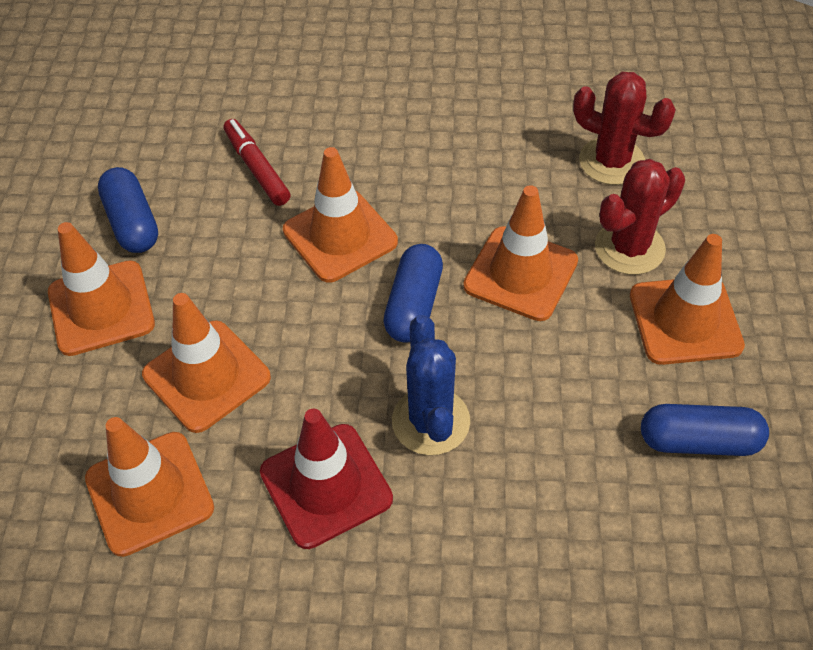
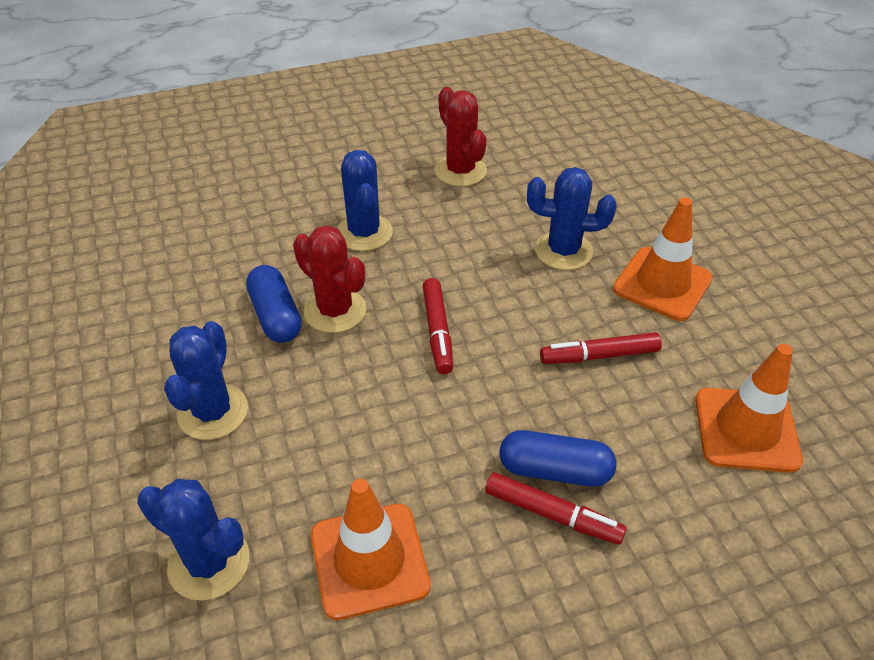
blue cactus: [392,315,470,455] = 1 -> [137,479,249,601] [164,321,248,440] [337,150,393,251] [527,167,617,270] = 4
blue capsule: [98,167,158,253] [383,244,443,343] [641,404,769,456] = 3 -> [246,265,302,343] [500,430,617,487] = 2
orange traffic cone: [48,222,155,356] [85,417,214,557] [142,293,271,433] [283,147,398,282] [463,185,578,321] [630,234,745,365] = 6 -> [311,479,431,620] [613,198,713,321] [695,344,803,473] = 3
red marker: [224,119,290,206] = 1 -> [423,278,453,374] [485,472,627,545] [540,332,662,364] = 3
red traffic cone: [260,408,393,549] = 1 -> none = 0

